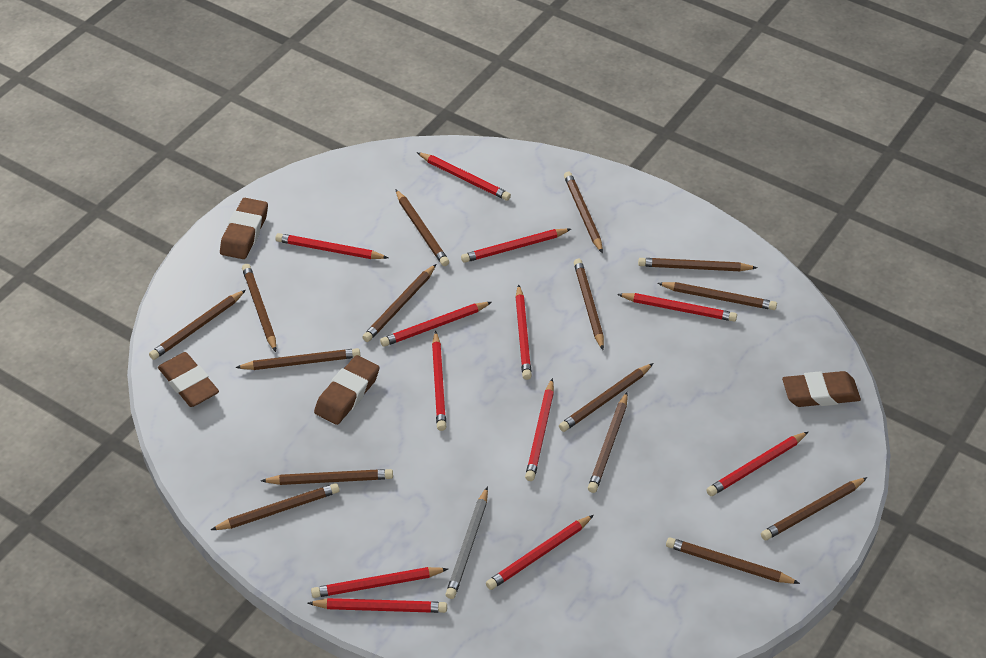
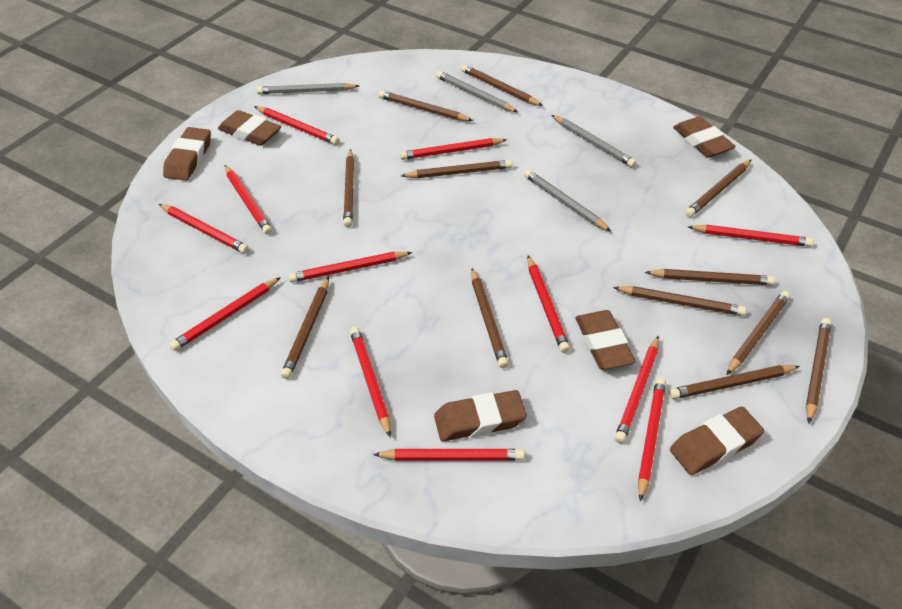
brown eraser: [158,352,219,407] [220,198,268,259] [314,355,380,425] [782,371,861,407] = 4 -> [163,127,211,181] [218,110,281,146] [434,390,527,441] [575,310,636,370] [670,407,764,475] [673,116,736,158] = 6
brown pencil: [149,290,246,360] [211,483,340,530] [235,348,360,370] [242,264,276,352] [261,469,393,485] [362,264,436,342] [395,189,449,266] [559,363,653,432] [564,172,603,254] [574,259,604,350] [588,392,628,493] [638,258,757,271] [657,282,777,310] [666,537,800,584] [761,477,867,540] = 15 -> [281,277,329,379] [343,149,354,227] [378,90,473,121] [401,160,513,178] [461,65,543,106] [471,268,509,368] [613,286,746,316] [645,269,775,285] [669,365,800,399] [685,159,752,217] [726,291,790,375] [806,318,831,424] = 12
grey pencil: [446,486,488,599] = 1 -> [257,83,359,94] [436,71,518,112] [524,169,611,231] [552,115,636,167] = 4

